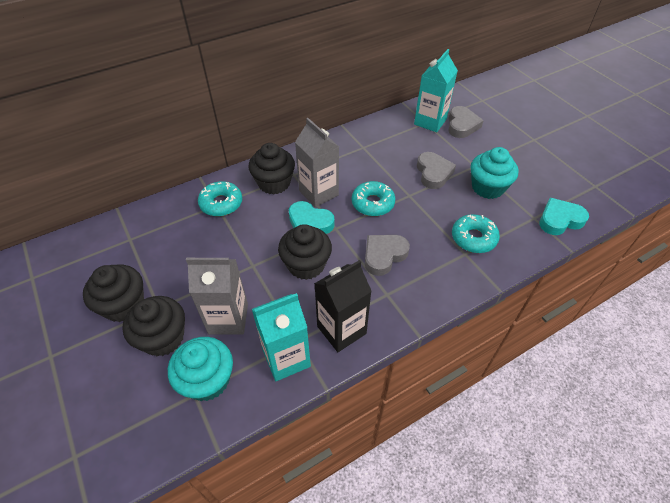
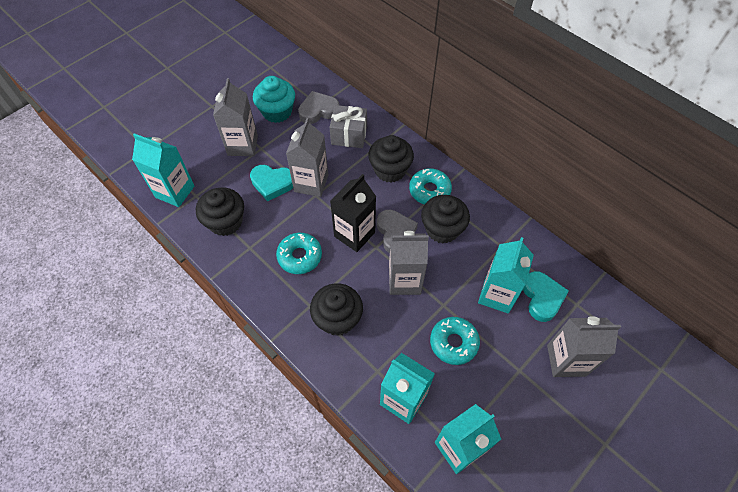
grey carton: [186,258,248,334] [295,118,339,207] = 2 -> [213,78,258,156] [286,118,328,197] [389,231,429,295] [547,316,621,377] = 4
grey gift: none = 0 -> [330,105,367,148] = 1
grey heart: [365,235,410,276] [417,152,456,189] [448,106,484,138] = 3 -> [298,91,339,124] [377,210,418,253] = 2
turquoise carton: [252,293,311,381] [414,49,458,132] = 2 -> [132,133,194,207] [380,353,435,424] [435,404,501,474] [478,237,534,314] = 4
turquoise cupcake: [168,337,233,401] [471,147,519,199] = 2 -> [253,76,295,123] = 1

